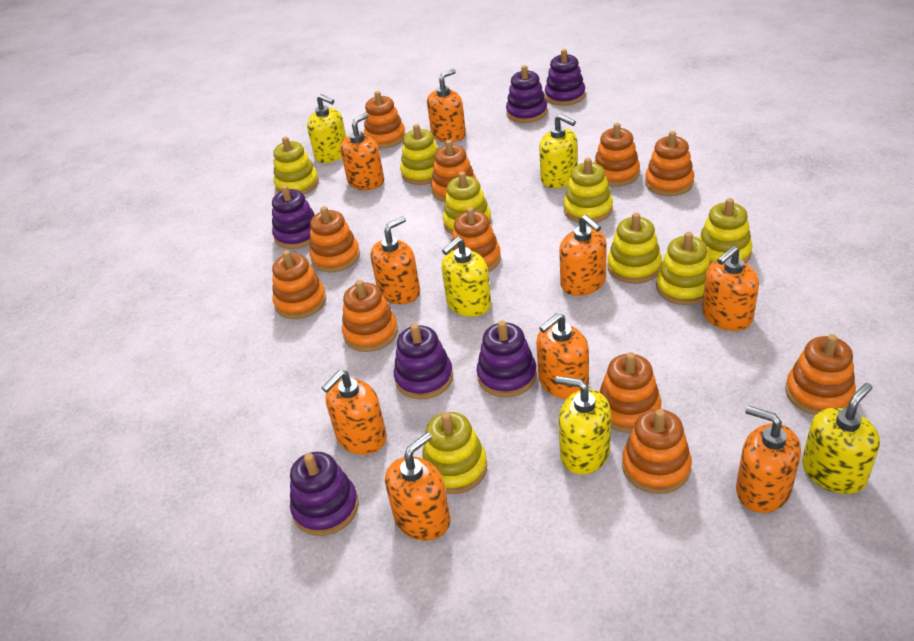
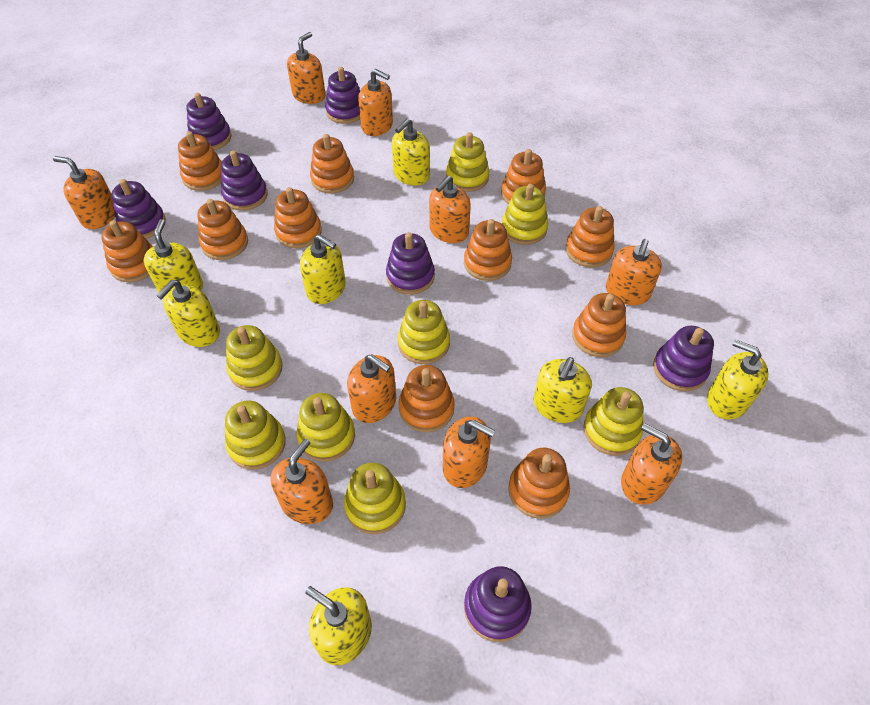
purple stacking toy: [272,185,315,249] [290,452,359,536] [394,323,453,399] [477,320,537,397] [506,65,548,123] [545,49,585,106] = 6 -> [111,179,166,239] [186,93,232,150] [221,150,268,211] [325,67,360,124] [386,232,435,295] [464,566,532,642] [653,326,714,391] = 7
yellow soap dispenser: [307,94,346,163] [441,237,491,317] [539,114,578,188] [555,376,611,475] [802,383,880,494] = 5 -> [144,219,203,293] [156,280,220,347] [300,234,346,304] [305,586,372,665] [392,118,430,185] [534,357,592,423] [707,339,769,420] = 7

